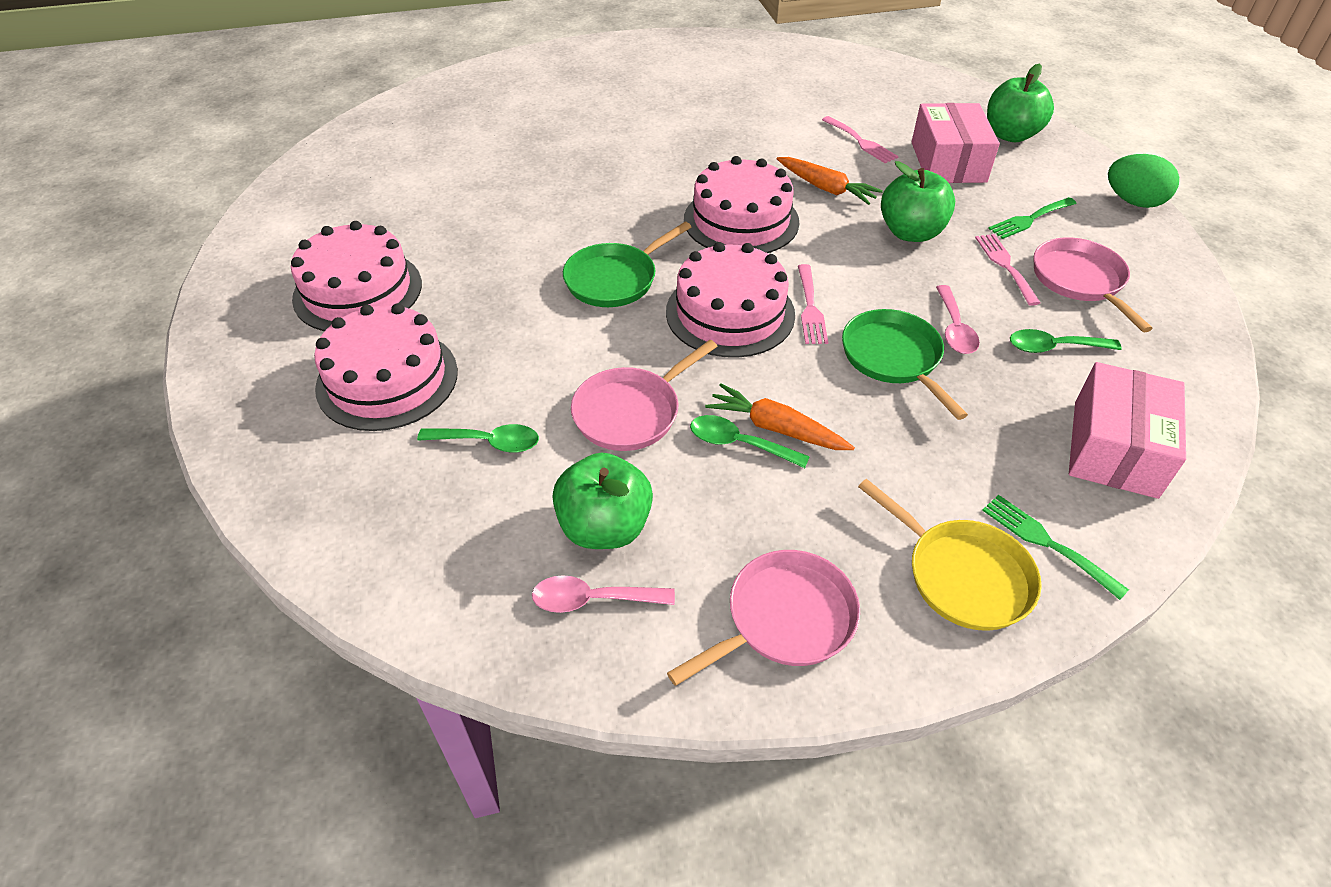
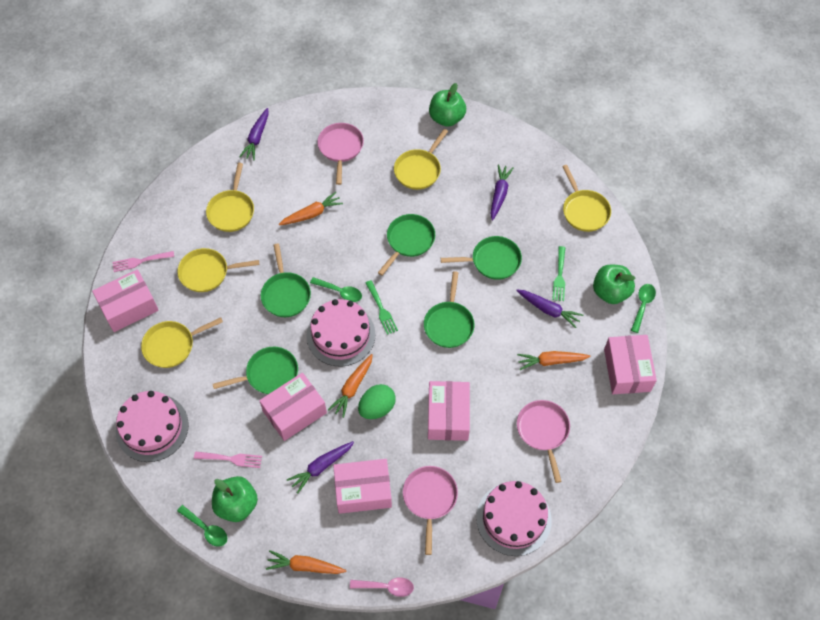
green pan: [563,222,691,307] [842,309,968,420] = 2 -> [213,347,298,394] [261,244,311,317] [378,214,435,276] [424,271,474,348] [441,236,522,280] = 5
orange carrot: [705,383,855,450] [777,157,883,205] = 2 -> [266,550,347,574] [279,192,343,225] [328,354,373,418] [517,351,591,370] = 4
pink box: [912,103,1000,183] [1069,362,1186,499] = 2 -> [92,269,159,332] [259,373,327,441] [333,459,392,514] [428,381,470,441] [604,335,657,394] = 5
pink cake: [291,221,422,331] [314,303,458,431] [666,242,795,358] [684,156,799,253] = 4 -> [116,391,189,462] [306,299,376,367] [476,481,552,556] = 3
pink fork: [798,264,828,344] [822,116,899,164] [975,234,1041,306] = 3 -> [112,251,174,272] [194,451,262,468] = 2
pink spoon: [532,575,675,613] [936,285,980,354] = 2 -> [350,577,414,597] = 1
purple carrot: none = 0 -> [239,108,269,160] [287,441,354,494] [491,164,514,220] [516,290,583,328] = 4
yellow pan: [858,479,1042,631] = 1 -> [141,317,223,368] [177,248,259,292] [206,163,254,232] [394,129,448,190] [562,165,611,232] = 5

